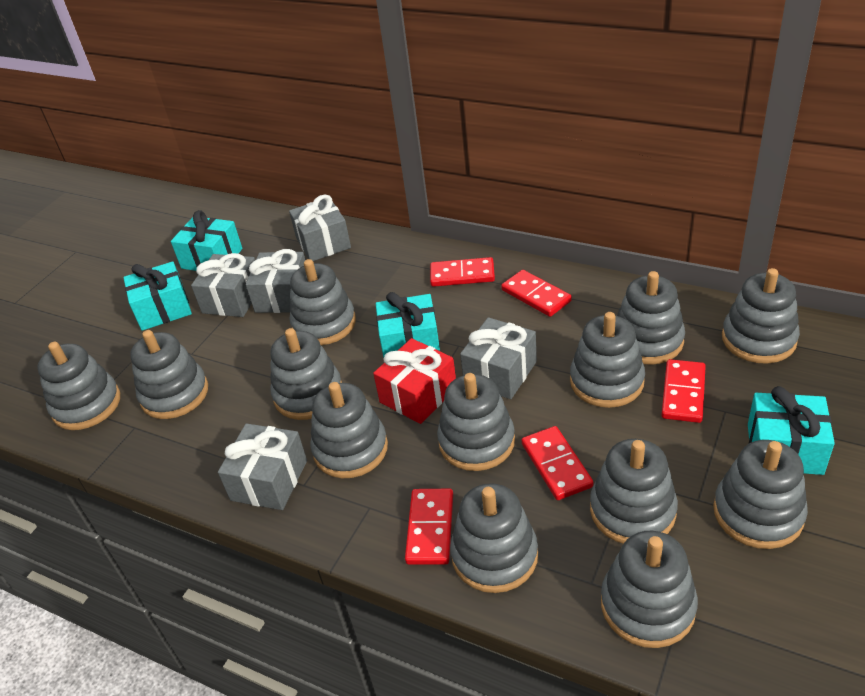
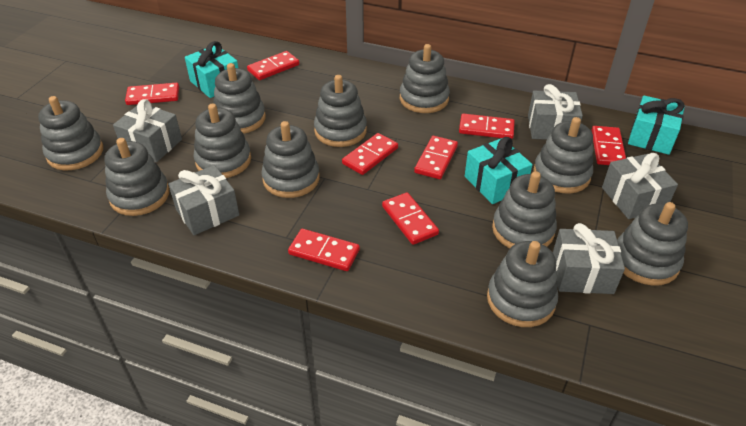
grey stacking toy: [38,342,120,430] [130,330,208,419] [270,328,342,420] [290,259,356,345] [310,382,388,478] [437,373,515,471] [450,483,538,593] [570,312,645,408] [590,439,678,544] [601,531,698,648] [617,271,685,365] [713,440,808,549] [722,268,800,364] = 13 -> [38,96,103,170] [104,138,169,216] [193,103,251,178] [213,63,266,134] [261,121,320,198] [314,75,367,147] [400,44,450,113] [487,241,558,327] [492,171,557,248] [533,117,593,193] [617,202,688,286] = 11
red domino: [405,489,453,565] [430,257,495,287] [501,270,572,317] [522,426,593,500] [661,359,706,423] = 5 -> [125,83,179,105] [247,51,299,80] [288,229,360,271] [342,133,398,175] [382,192,439,245] [414,136,458,179] [459,114,515,139] [591,126,626,165] = 8
red gift: [373,338,456,424] = 1 -> none = 0
turquoise gift: [123,261,192,330] [171,210,242,271] [376,292,440,358] [748,386,835,475] = 4 -> [185,41,238,98] [465,137,532,204] [628,96,685,155] = 3

